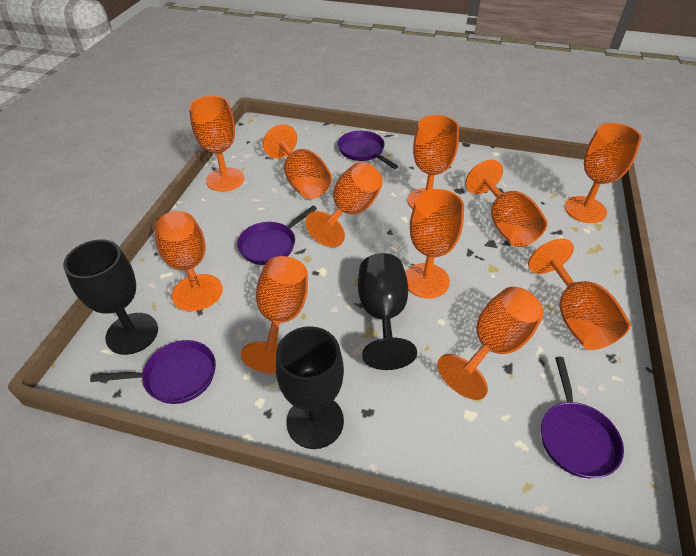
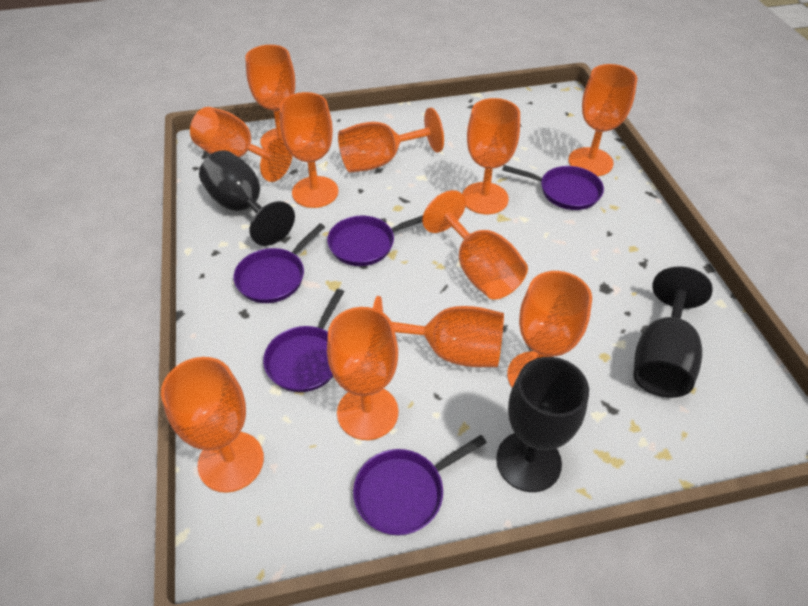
purple pan: [90,340,216,404] [237,206,317,265] [338,131,398,169] [541,357,624,478] = 4 -> [234,223,325,303] [263,289,344,392] [327,215,423,266] [353,435,487,535] [502,165,604,210] = 5

